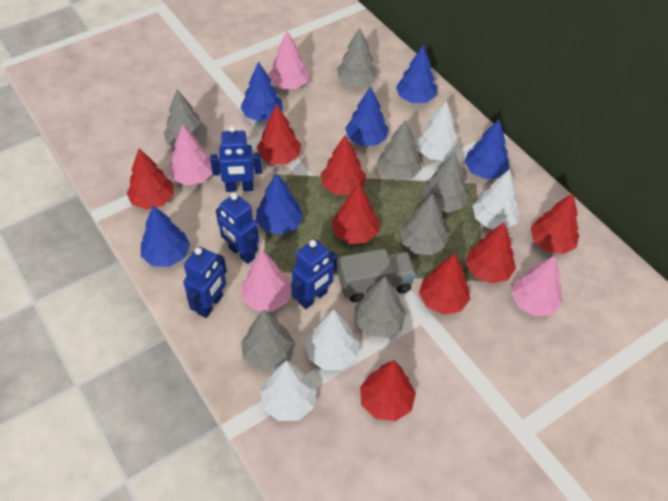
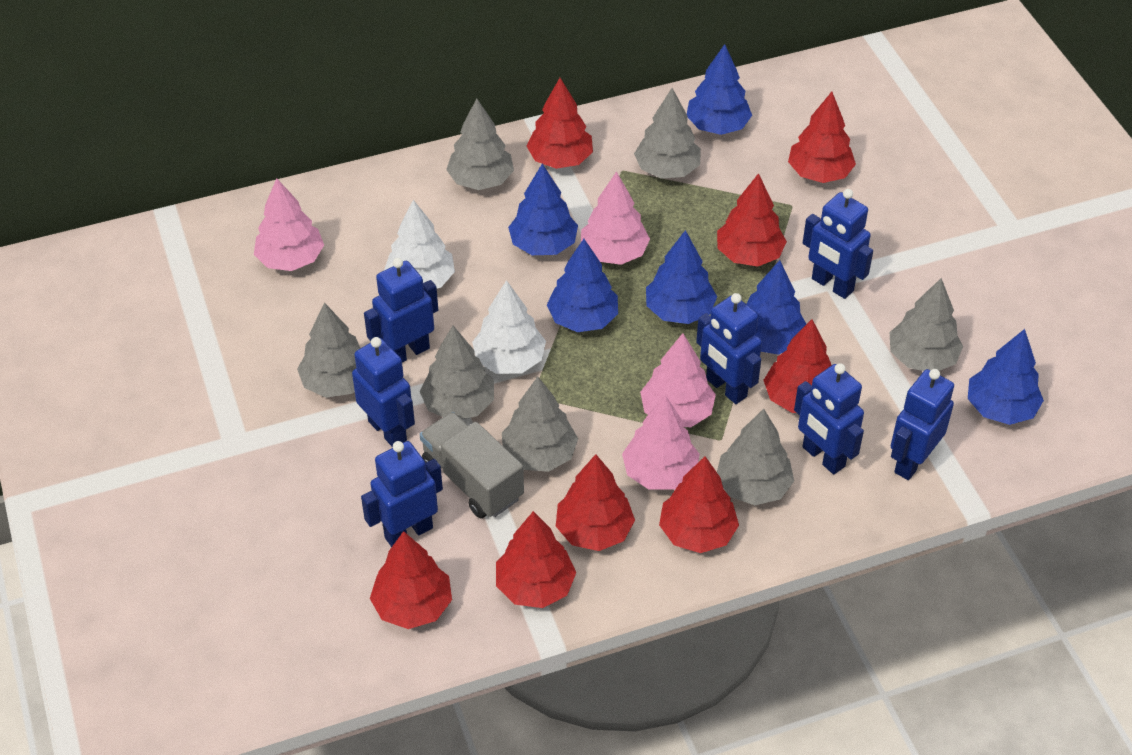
blue robot: [183,246,227,318] [210,126,262,192] [216,193,259,264] [291,239,337,309] = 4 -> [352,337,415,447] [361,441,443,547] [364,258,438,363] [696,293,762,404] [794,363,864,474] [803,189,873,299] [891,369,954,480] = 7
white tree: [260,361,317,421] [305,310,359,370] [416,101,460,161] [473,169,520,229] = 4 -> [384,200,455,289] [472,280,546,374] = 2

